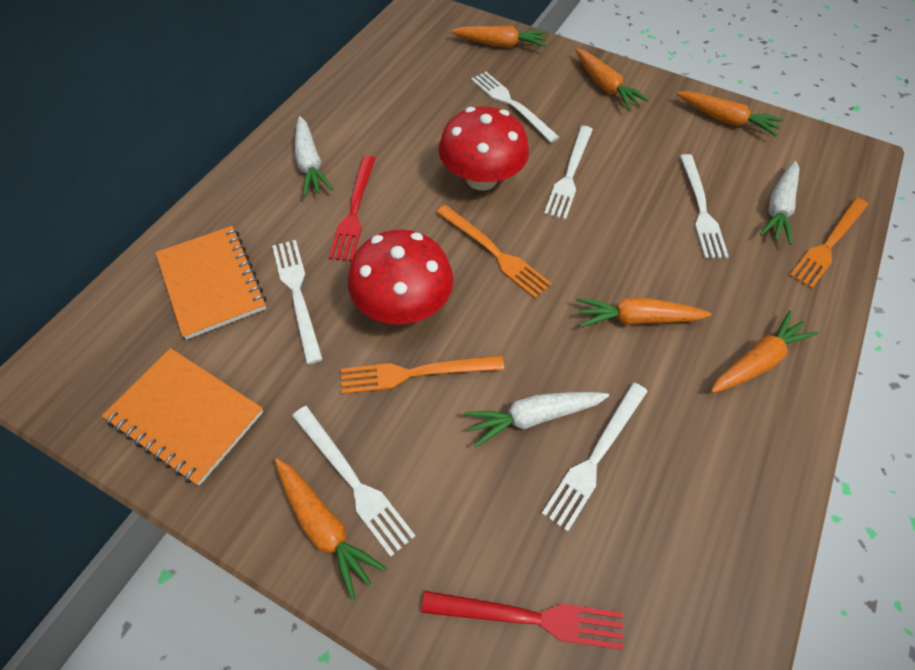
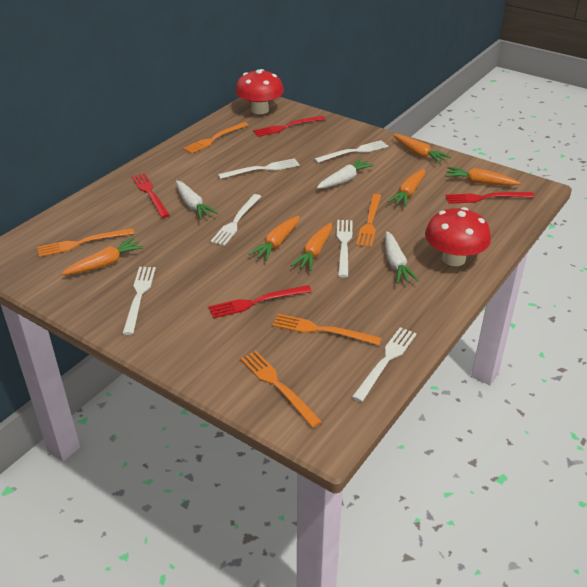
orange fork: [341,355,504,394] [436,205,552,298] [789,198,868,289] = 3 -> [37,228,134,257] [183,122,248,154] [240,351,322,428] [272,314,382,345] [356,194,381,248] = 5
orange notebook: [102,348,263,486] [155,226,266,340] = 2 -> none = 0
red fork: [329,155,375,261] [421,591,623,650] = 2 -> [131,173,170,218] [208,285,312,318] [253,116,325,137] [445,192,534,204] = 4

